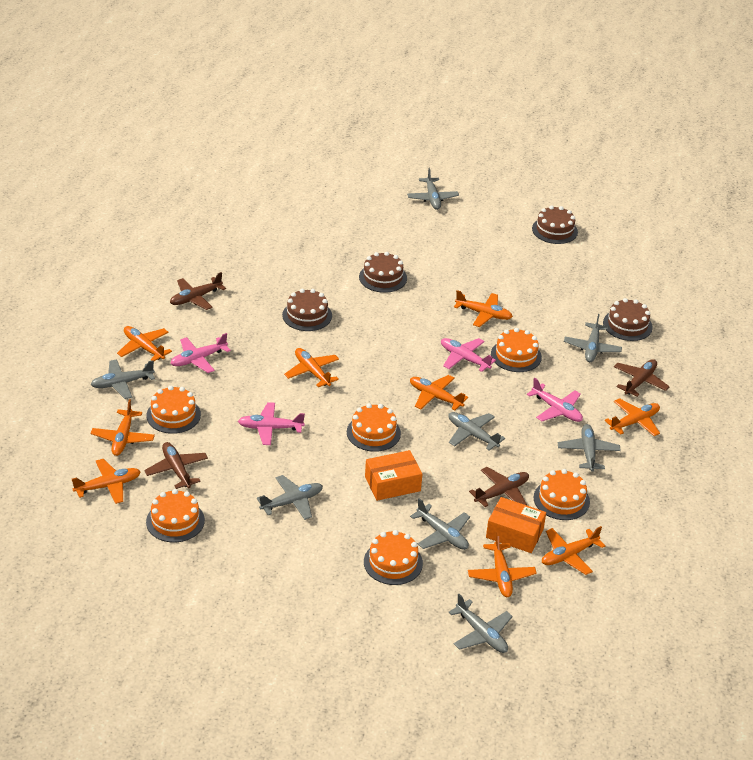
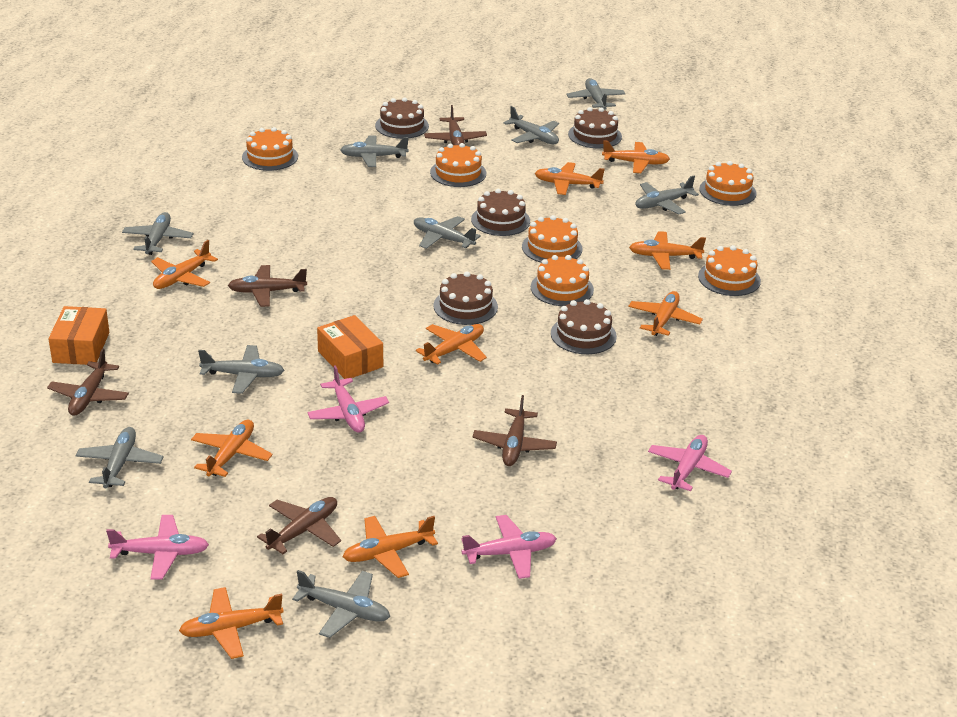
brown cake: [282,289,332,331] [359,252,407,293] [532,206,578,244] [603,298,653,341] = 4 -> [375,97,429,139] [433,271,498,325] [471,189,530,236] [551,299,617,354] [568,107,622,148] = 5
brown plane: [144,442,208,489] [170,272,226,310] [469,467,529,507] [614,359,670,397] = 4 -> [47,348,129,416] [228,265,307,307] [257,497,341,554] [424,105,487,145] [472,395,557,466] = 5
grey plane: [91,359,155,399] [257,475,323,520] [407,168,459,210] [410,498,470,550] [448,412,505,451] [448,594,513,653] [558,424,621,472] [564,314,622,362] = 8 -> [75,427,164,488] [122,212,193,255] [198,345,285,394] [292,570,390,638] [340,136,409,167] [414,216,481,249] [504,106,559,144] [566,78,625,109] [635,176,699,214] = 9

